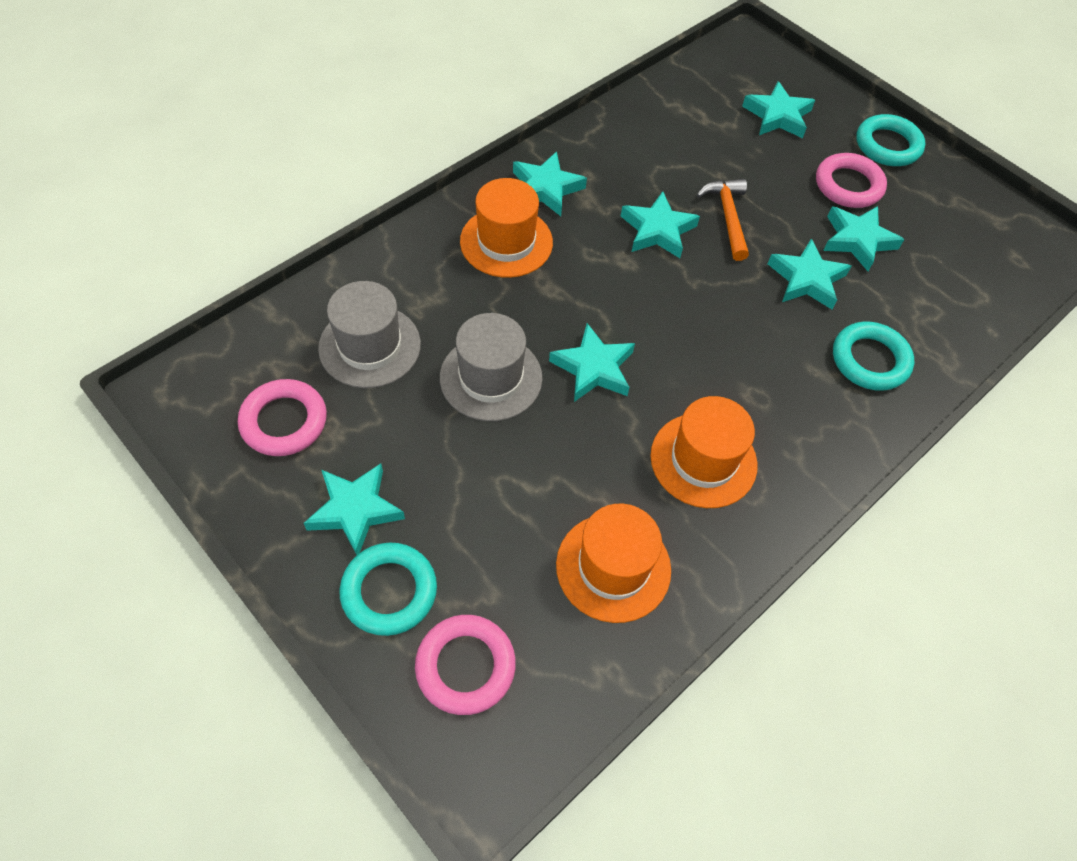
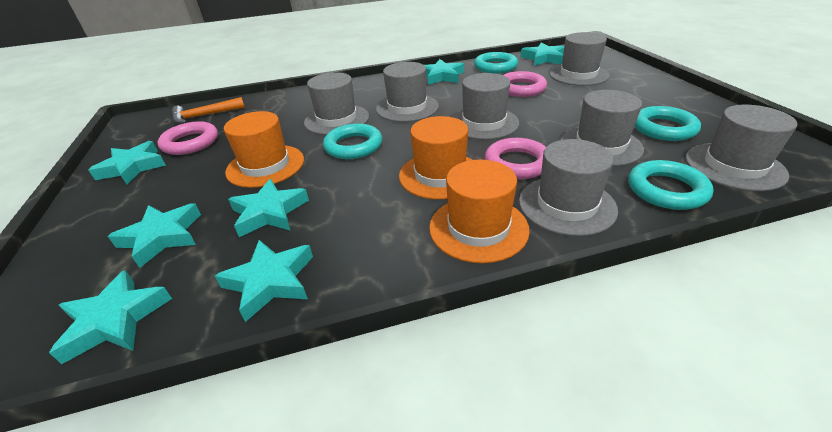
grey hat: [318,281,421,388] [440,313,542,421] = 2 -> [304,72,369,135] [376,62,439,122] [452,73,519,140] [519,139,618,236] [549,32,610,86] [561,90,644,166] [685,105,797,191] = 7
turquoise ring: [339,543,437,636] [833,321,914,391] [856,114,926,166] = 3 -> [323,123,382,159] [474,52,518,73] [628,160,714,210] [634,106,701,141] = 4

